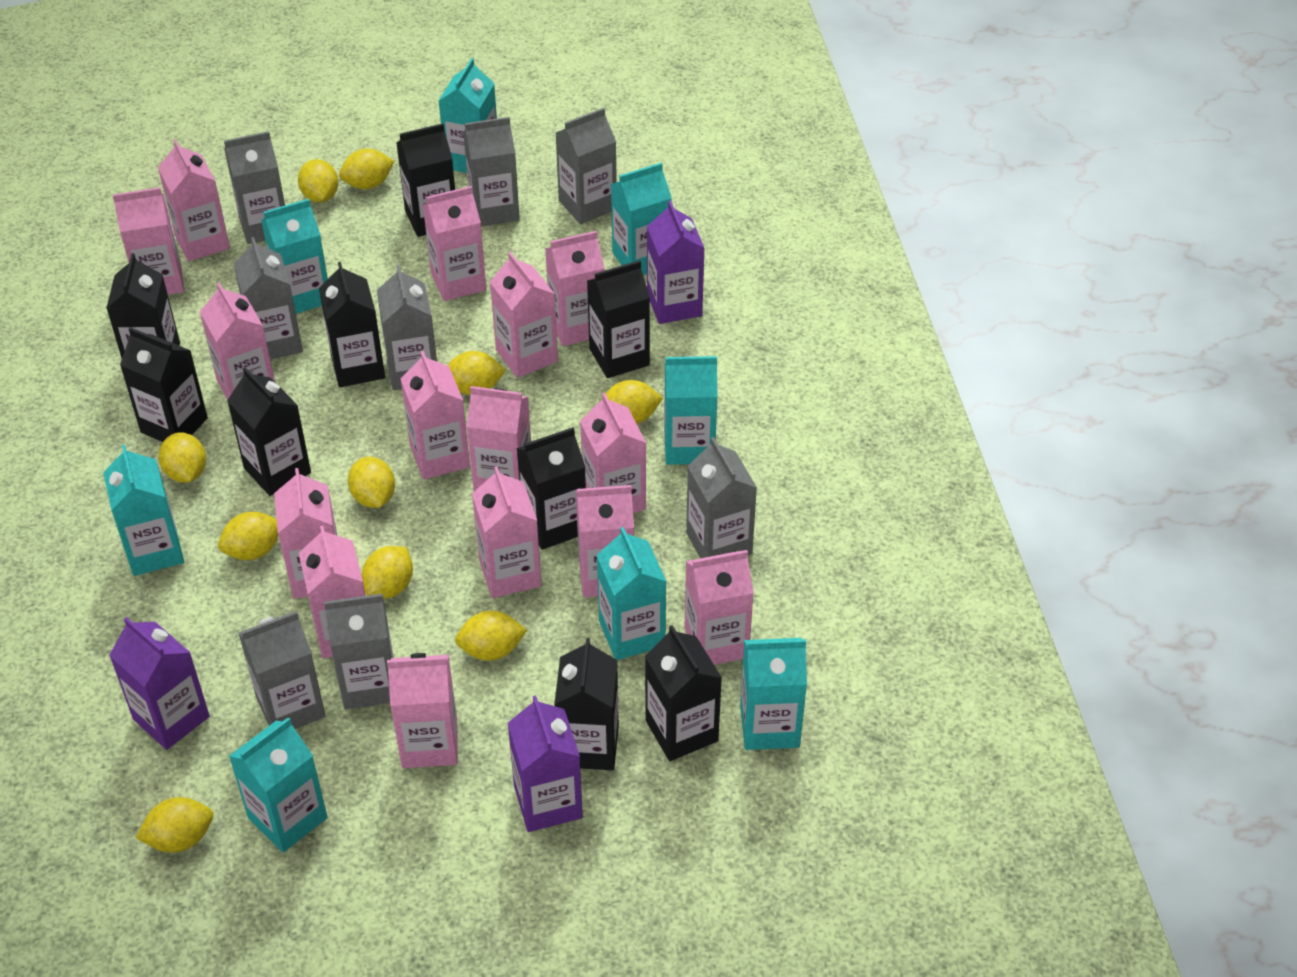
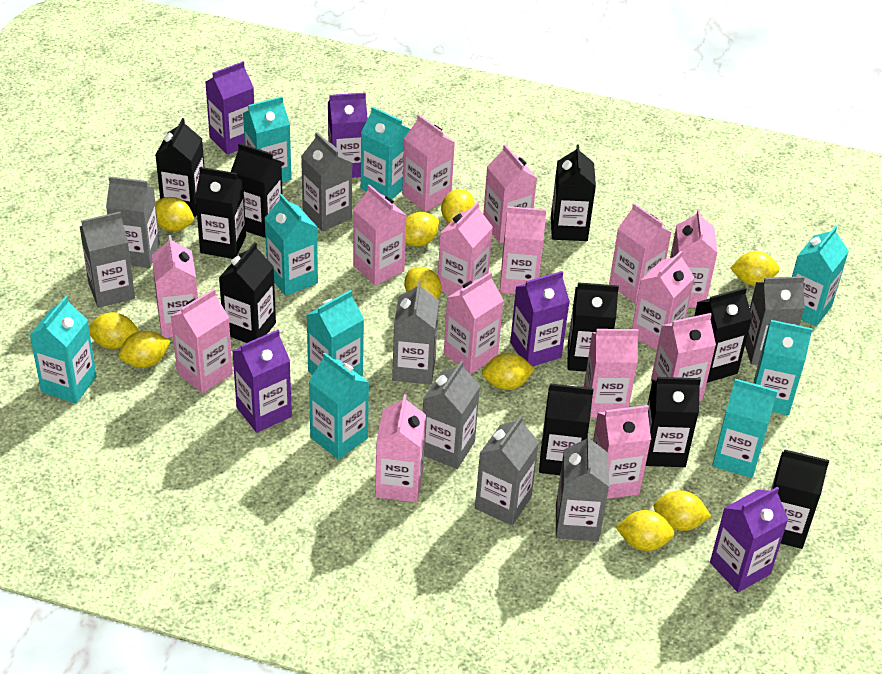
black carton: [106,253,180,358] [120,327,208,442] [227,367,311,496] [319,262,385,387] [396,123,455,237] [516,427,586,550] [554,638,619,770] [587,260,650,378] [645,625,722,761] = 9 -> [156,118,204,217] [195,167,246,259] [219,242,276,343] [231,143,283,238] [539,383,594,475] [551,144,596,241] [568,282,619,372] [646,377,701,467] [694,287,752,383] [771,449,829,549] = 10
purple carton: [109,617,210,750] [508,695,583,832] [647,201,704,324] = 3 -> [205,61,254,155] [232,330,292,433] [328,92,368,178] [510,271,570,366] [710,486,788,593] = 5
turquoise carton: [103,444,184,576] [229,717,327,853] [261,199,328,314] [439,58,497,173] [597,527,667,660] [611,162,672,275] [664,356,718,465] [740,638,807,750] = 8 -> [30,296,97,403] [243,96,292,182] [264,194,318,296] [307,290,364,376] [309,353,369,460] [361,106,410,199] [712,379,778,478] [754,320,813,416] [792,226,849,327] = 9

